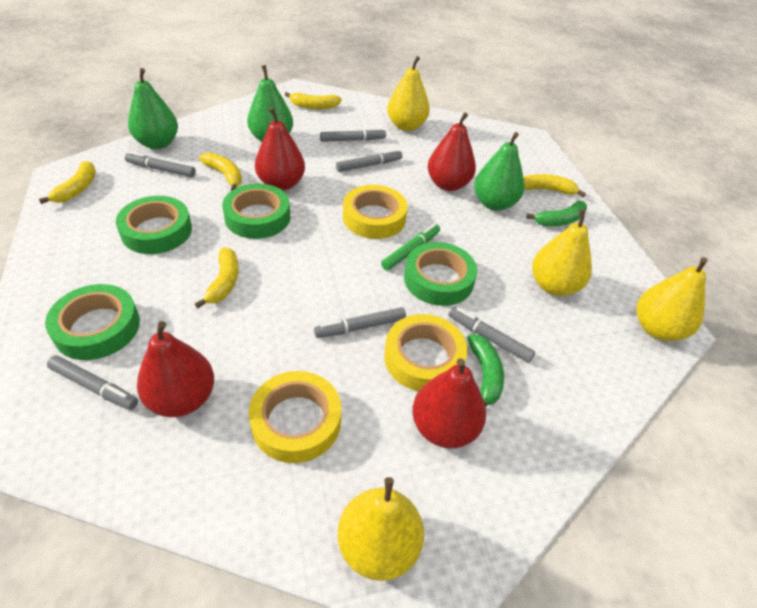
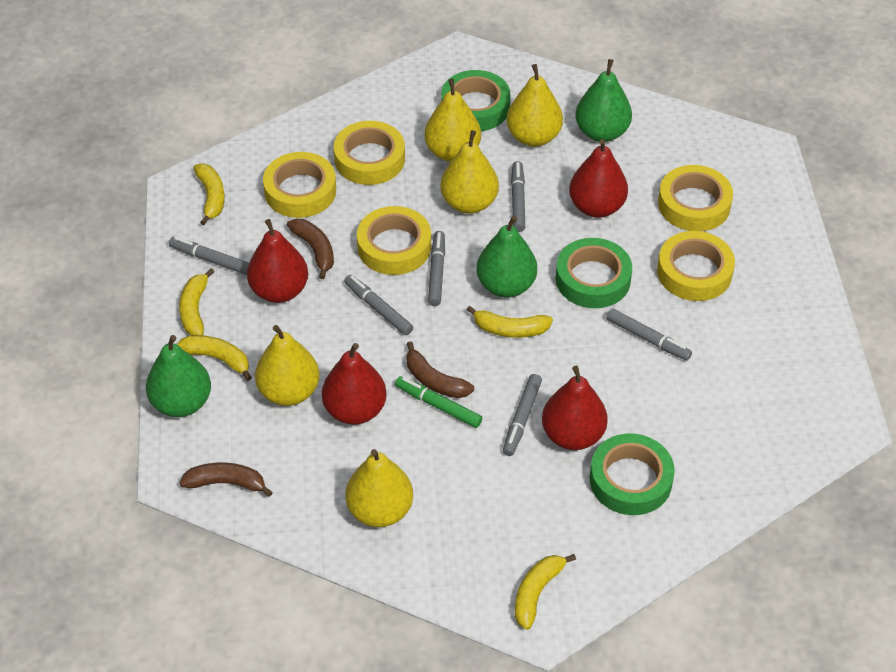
brown banana: none = 0 -> [180,462,273,497] [287,219,334,279] [406,341,474,398] = 3
green banana: [467,334,504,408] [526,201,587,226] = 2 -> none = 0
green tape: [45,284,140,360] [116,196,192,254] [222,184,290,239] [404,242,477,306] = 4 -> [441,70,510,131] [556,238,632,308] [590,434,675,515] = 3
yellow pear: [338,477,424,581] [387,56,430,131] [532,209,592,296] [637,257,708,341] = 4 -> [255,325,319,406] [345,449,413,527] [424,79,481,162] [440,130,499,214] [506,64,563,147] = 5
yellow tape: [249,371,341,463] [343,185,408,239] [384,314,468,391] = 3 -> [263,152,336,218] [334,121,405,185] [357,206,431,275] [657,231,735,301] [658,165,733,231] = 5

